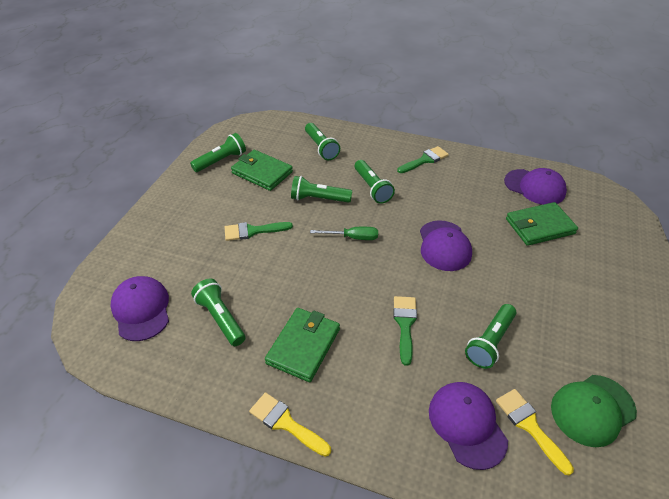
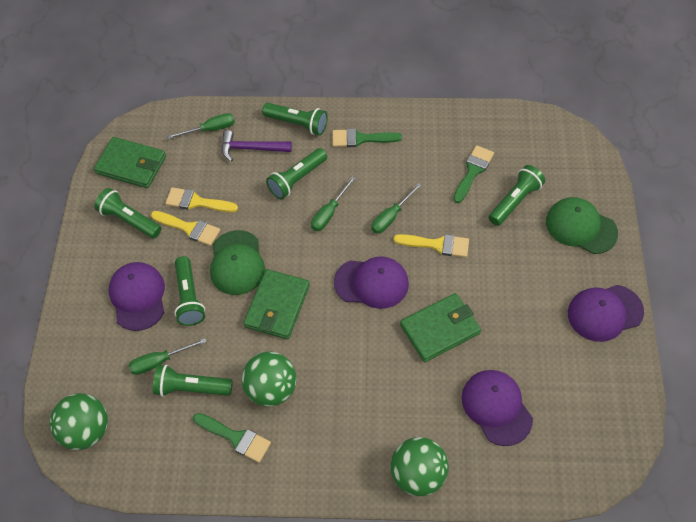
green ball: none = 0 -> [50,393,108,450] [242,351,297,407] [391,437,449,496] = 3
green cap: [551,375,637,447] = 1 -> [210,230,265,295] [546,197,618,254] = 2
green screwdriver: [310,227,378,240] = 1 -> [129,338,206,375] [167,113,235,139] [311,177,356,231] [371,183,422,234] = 4
purple hammer: none = 0 -> [222,130,292,162] = 1
yellow brush: [249,392,331,457] [496,389,574,475] = 2 -> [151,211,220,246] [165,187,238,212] [394,234,469,257] = 3

